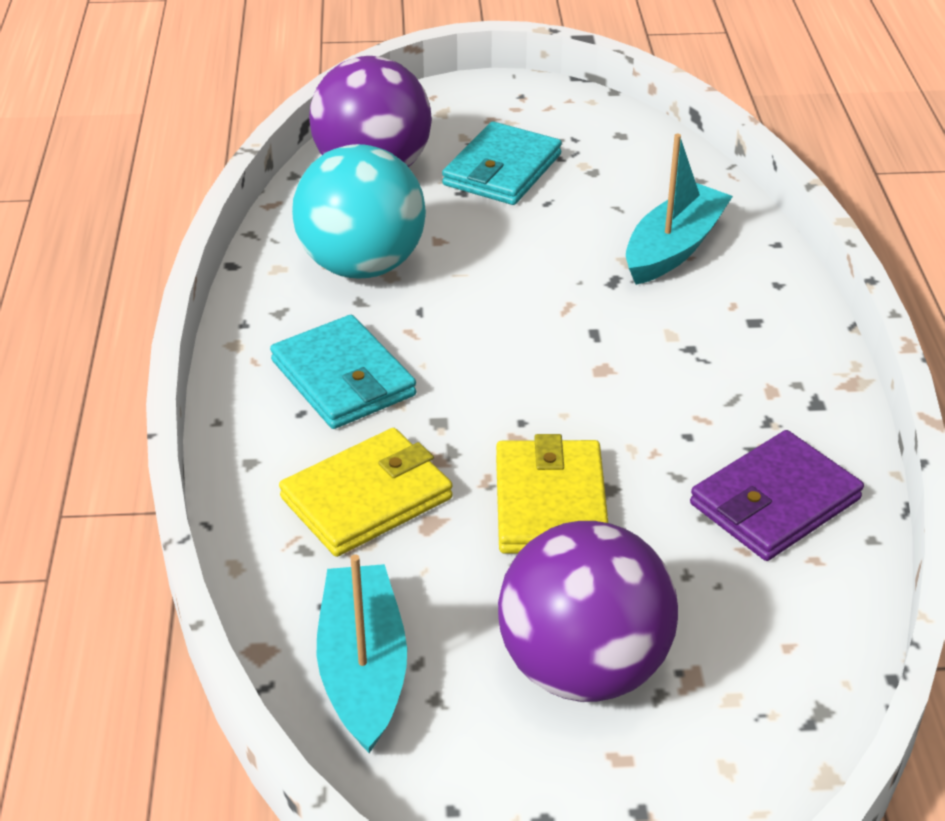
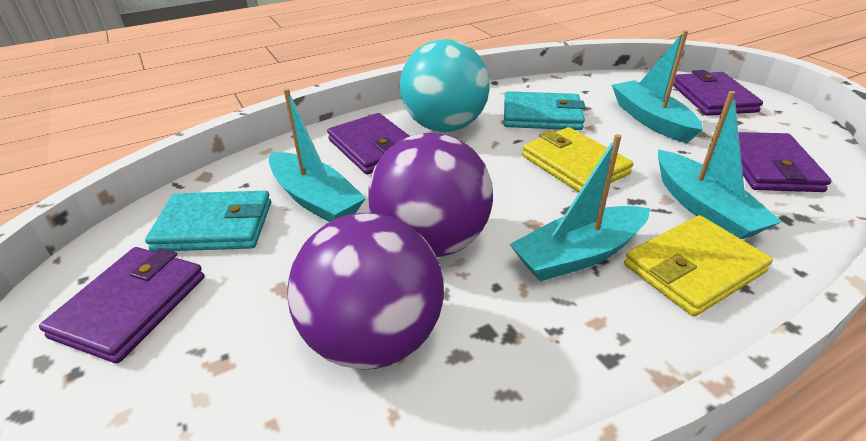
purple wallet: [690,430,864,561] = 1 -> [39,247,205,363] [327,113,409,174] [673,70,763,116] [738,132,832,192] = 4
turquoise boat: [317,555,407,753] [626,134,733,285] = 2 -> [269,88,366,222] [510,134,650,281] [612,30,703,143] [658,91,782,239] = 4

